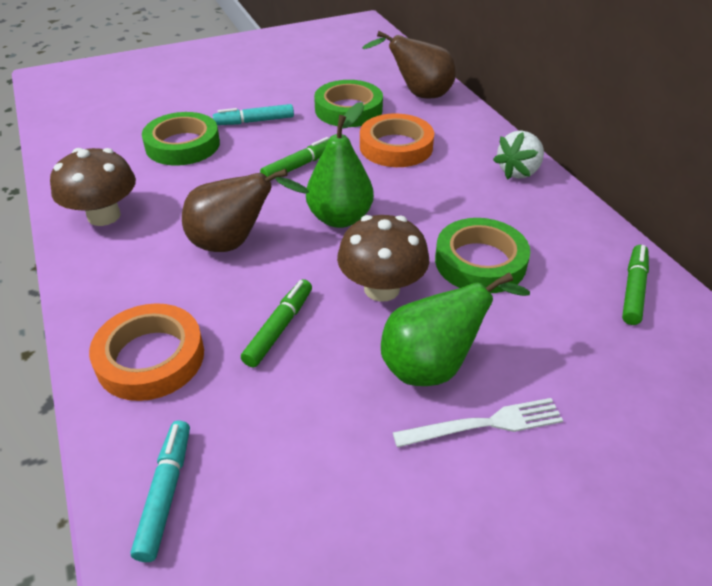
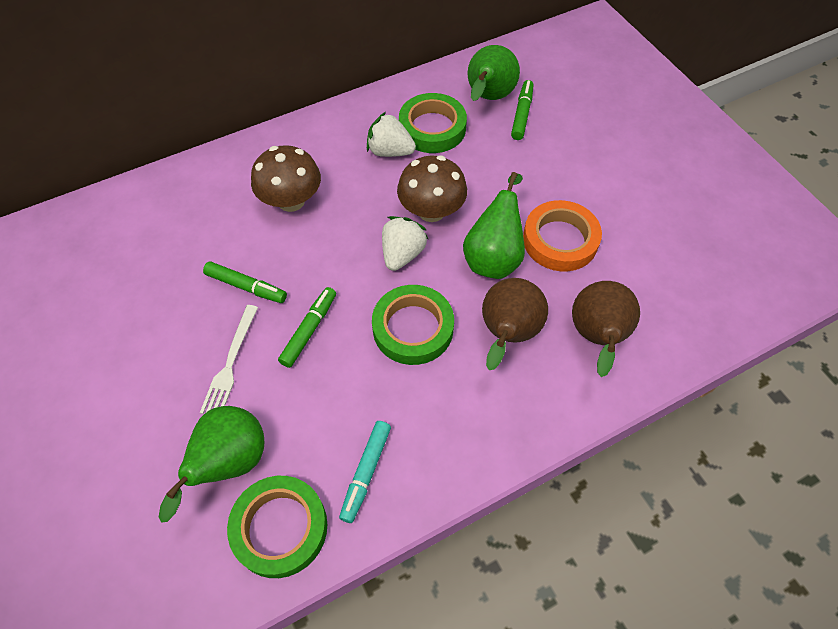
green pear: [306,102,374,228] [381,273,530,386] = 2 -> [159,406,264,523] [463,172,525,279] [468,45,520,101] = 3
orange tape: [89,303,204,401] [360,113,434,167] = 2 -> [523,200,602,272] = 1
turquoise marker: [131,420,190,562] [213,104,294,125] = 2 -> [339,421,391,523] = 1
white strawberry: [493,130,544,180] = 1 -> [367,112,416,157] [382,216,429,271] = 2

